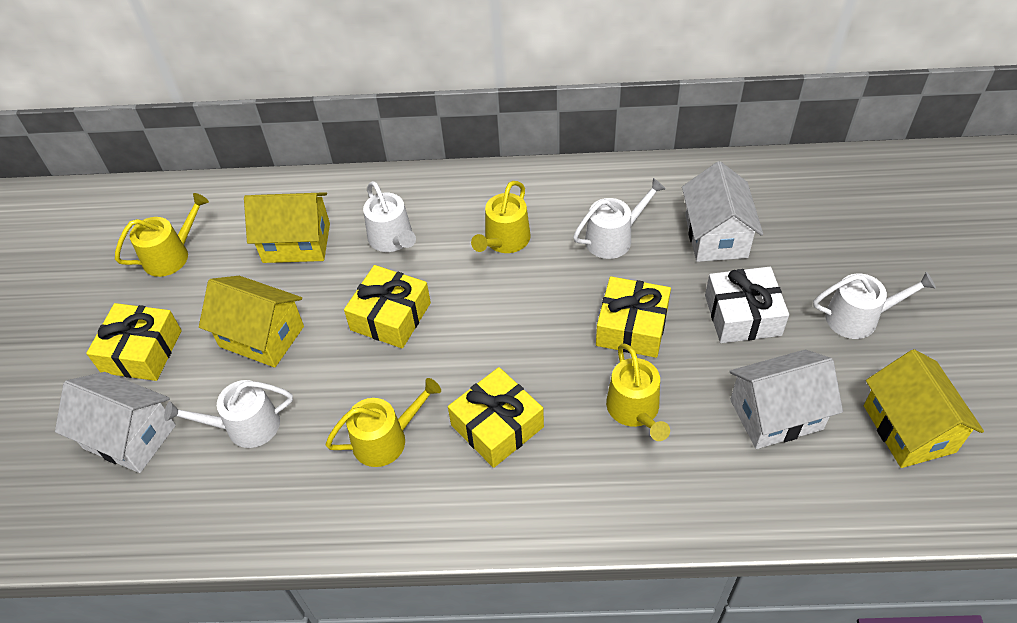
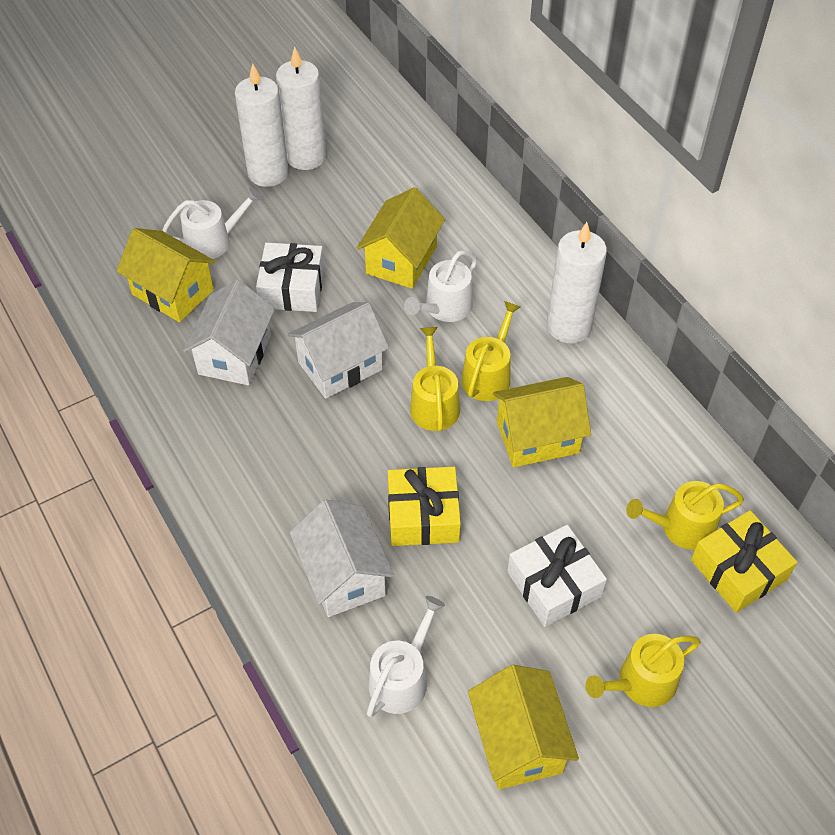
white candle: none = 0 -> [235,64,289,187] [276,46,326,170] [547,222,607,343] = 3
white gift: [705,267,789,343] = 1 -> [256,242,324,312] [507,525,607,627] = 2
white watering can: [164,380,293,448] [363,181,416,252] [573,178,666,259] [813,272,936,339] = 4 -> [162,187,262,259] [367,596,445,718] [404,250,477,322] = 3
yellow gift: [86,303,182,381] [344,265,431,348] [448,367,544,468] [596,276,671,358] = 4 -> [388,467,461,546] [691,510,797,613] = 2
yellow house: [199,276,304,367] [244,192,330,263] [864,349,984,468] = 3 -> [116,228,216,322] [357,187,445,289] [468,665,579,789] [493,377,591,467] = 4

